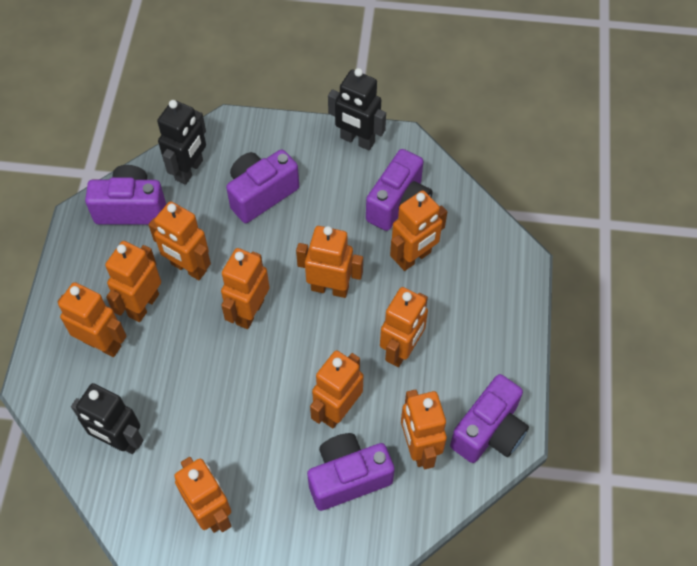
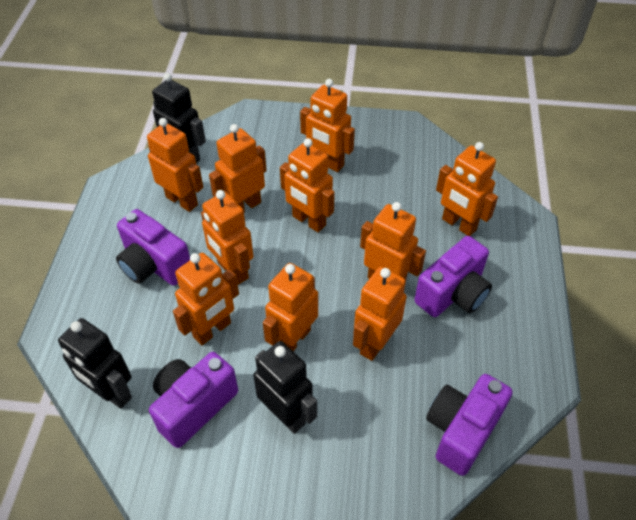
purple camera: [85,165,166,225] [226,149,299,223] [307,433,395,511] [366,149,432,231] [450,374,529,463] = 5 -> [116,209,190,286] [149,352,238,448] [414,236,492,317] [426,374,513,476] = 4

